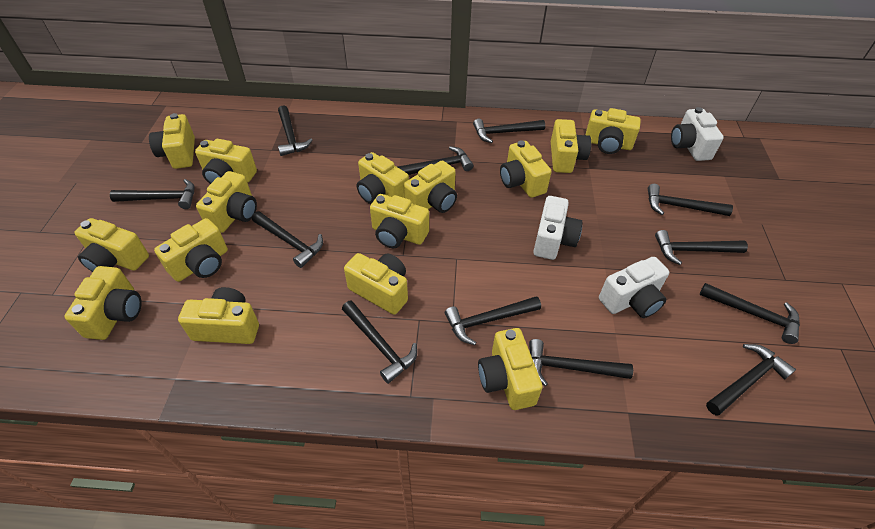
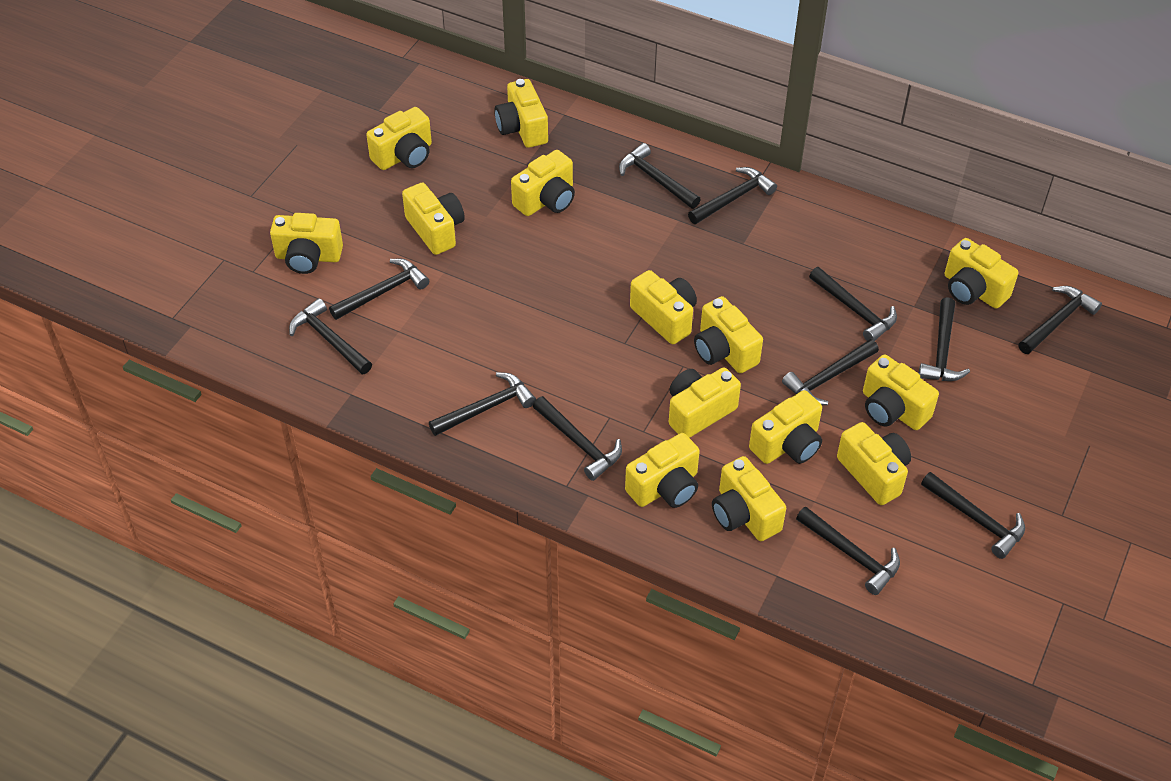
white camera: [533,196,583,260] [599,257,669,318] [671,107,724,161] = 3 -> none = 0
yellow camera: [64,266,142,340] [74,218,149,272] [149,113,195,169] [154,218,228,282] [178,287,259,344] [195,139,257,184] [196,171,257,233] [344,253,408,315] [357,152,409,204] [370,194,429,248] [404,160,457,213] [478,328,543,410] [500,141,552,198] [551,119,591,173] [586,108,641,154] = 15 -> [270,213,343,274] [366,107,432,170] [402,183,465,255] [494,79,548,148] [511,150,575,216] [625,433,700,508] [630,270,697,344] [669,367,741,438] [694,296,763,373] [712,456,786,541] [749,390,822,464] [837,422,911,505] [863,355,939,430] [945,238,1018,309] = 14

